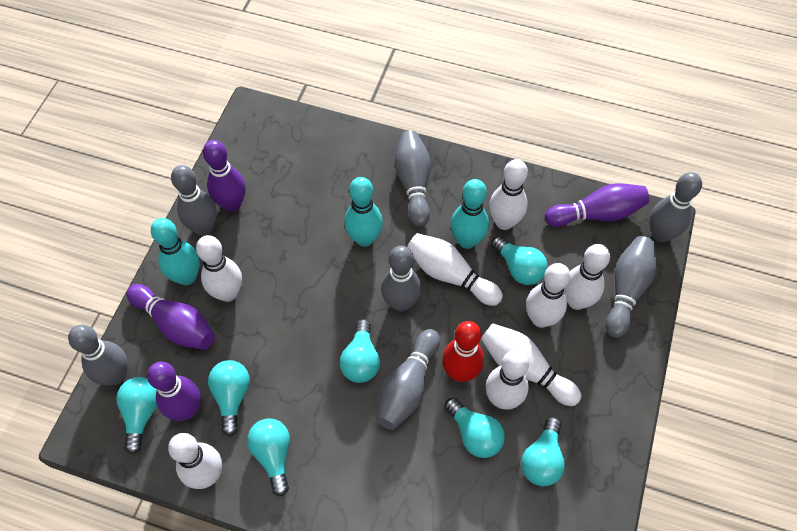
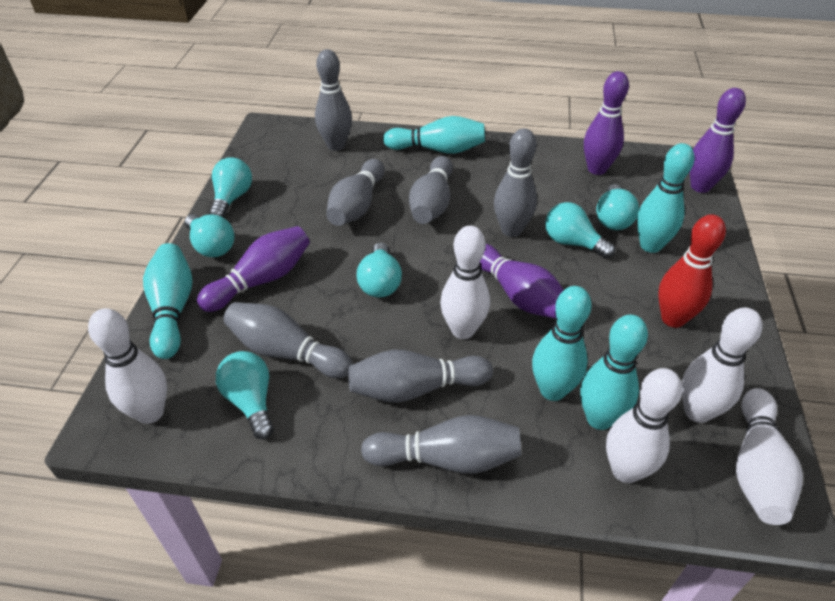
turquoise bowling pin: [151,218,200,285] [345,177,383,247] [450,179,489,249] = 3 -> [143,243,193,359] [383,116,485,154] [532,286,592,401] [580,315,648,430] [637,143,695,253] = 5
turquoise light bulb: [116,377,157,454] [208,360,250,436] [247,418,290,496] [340,319,380,383] [444,398,505,458] [491,236,548,285] [521,417,565,486] = 7 -> [185,214,234,257] [209,157,252,218] [216,351,274,440] [357,242,402,298] [545,202,615,259] [596,184,639,230] = 6
white bowling pin: [168,433,222,489] [196,235,242,302] [407,233,503,306] [481,323,582,406] [486,350,529,409] [489,159,528,230] [526,263,570,328] [564,244,610,310] = 8 -> [88,308,167,424] [440,226,490,339] [606,368,683,483] [682,307,762,423] [736,388,803,525] = 5

